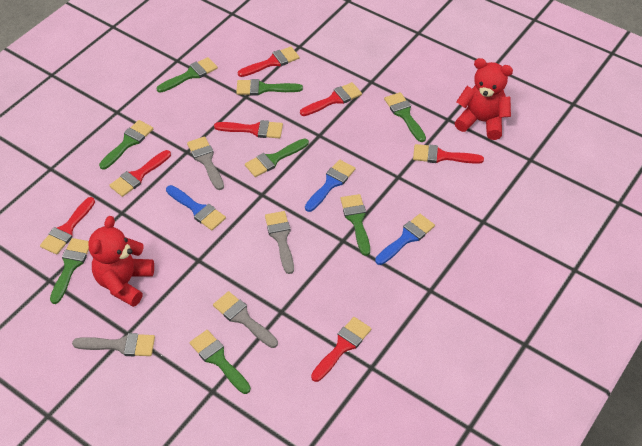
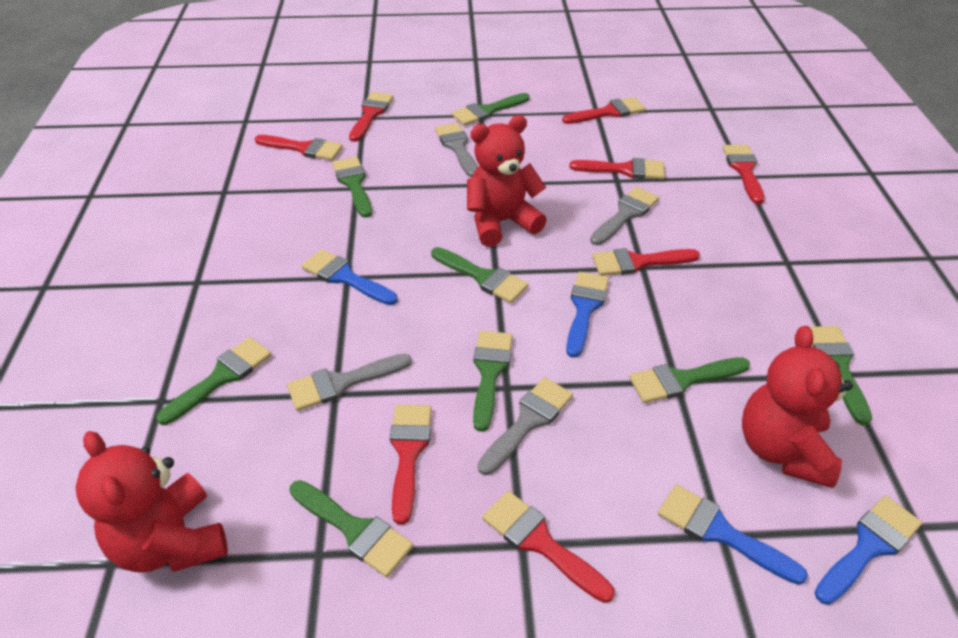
blue brush: [166,185,226,230] [305,160,356,212] [375,214,435,265] = 3 -> [302,249,398,305] [566,272,609,358] [658,484,808,585] [814,496,922,605] = 4
red brush: [40,197,95,255] [109,150,171,197] [214,120,283,138] [238,47,299,77] [300,82,362,116] [311,317,371,382] [413,144,484,164] = 7 -> [254,135,343,161] [349,92,394,142] [390,404,432,525] [482,491,615,603] [562,97,646,124] [569,158,665,179] [592,248,700,276] [723,145,765,204] = 8
red teddy bear: [89,216,154,307] [455,58,513,140] = 2 -> [75,431,228,573] [467,115,547,247] [742,326,853,488] = 3

